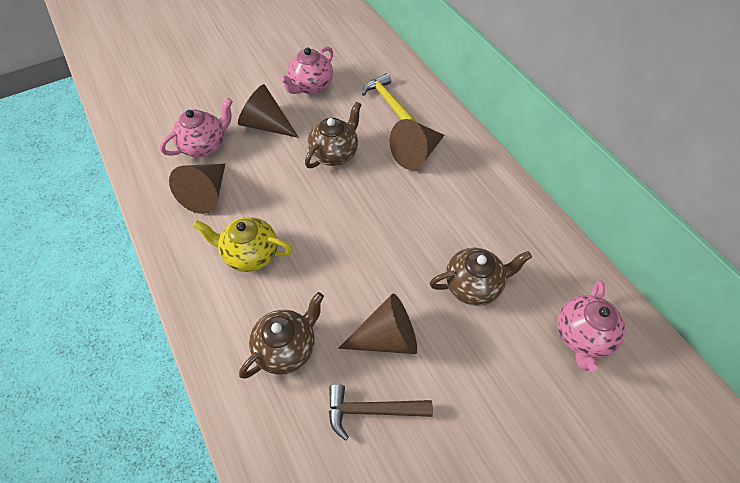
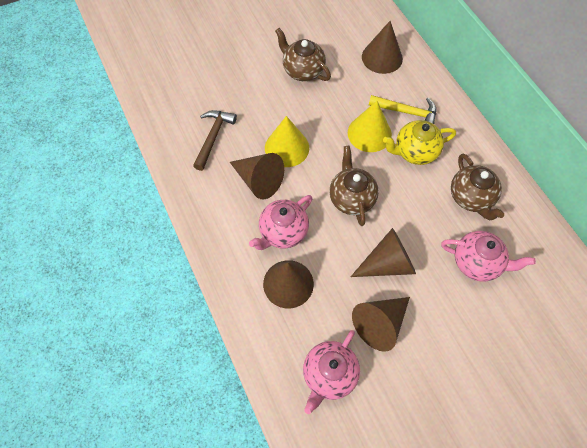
brown cone: [169,164,225,214] [238,84,299,138] [338,294,417,354] [390,119,444,170] = 4 -> [230,153,284,199] [263,260,314,308] [351,228,416,277] [352,297,410,352] [362,21,403,74] = 5
yellow cone: none = 0 -> [265,116,309,167] [348,101,392,152] = 2

